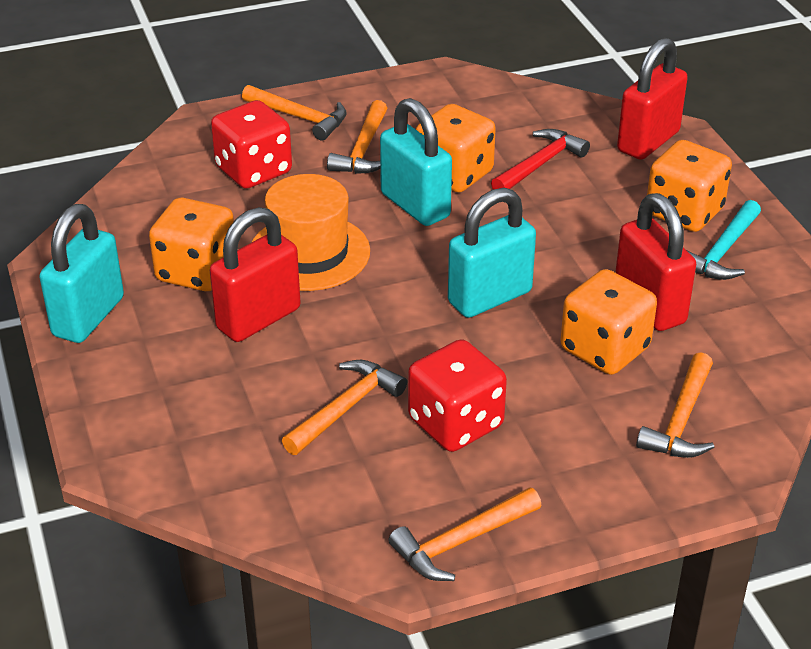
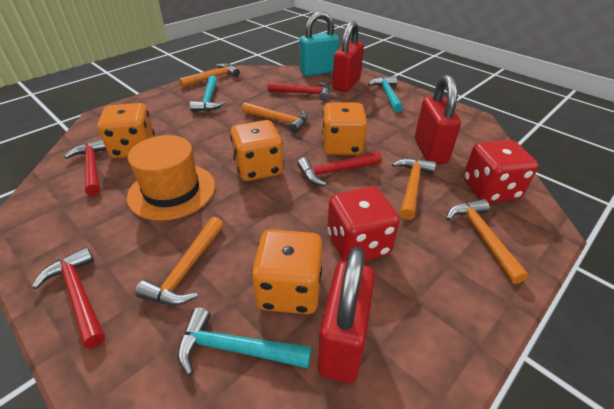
red hammer: [491,129,590,190] = 1 -> [32,247,105,349] [64,139,106,196] [268,82,330,101] [297,152,382,186] = 4
turquoise hammer: [688,200,761,280] = 1 -> [177,307,311,376] [190,75,225,112] [368,76,403,112] = 3
turquoise padlock: [39,204,124,343] [380,98,452,226] [448,188,536,318] = 3 -> [300,11,339,77] = 1

